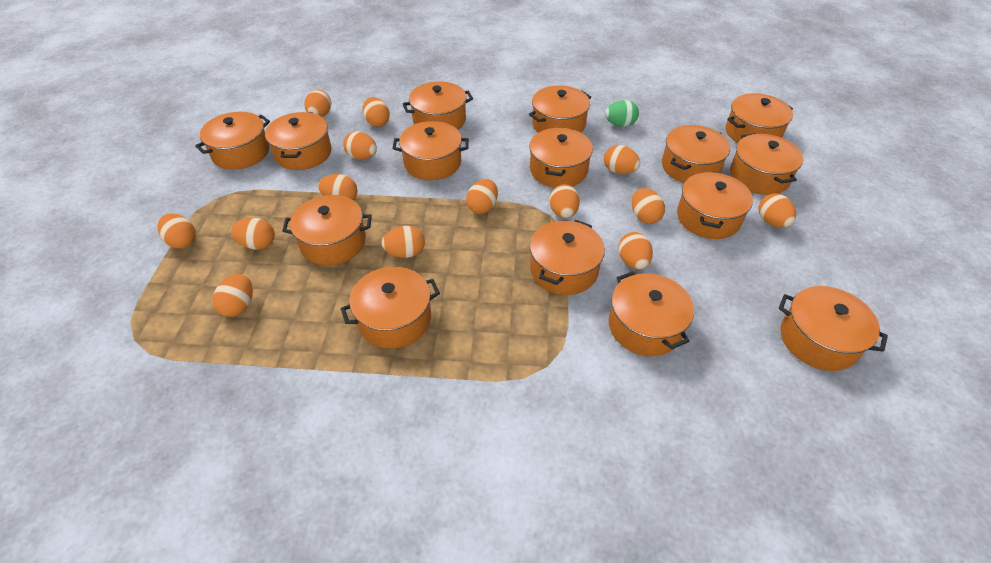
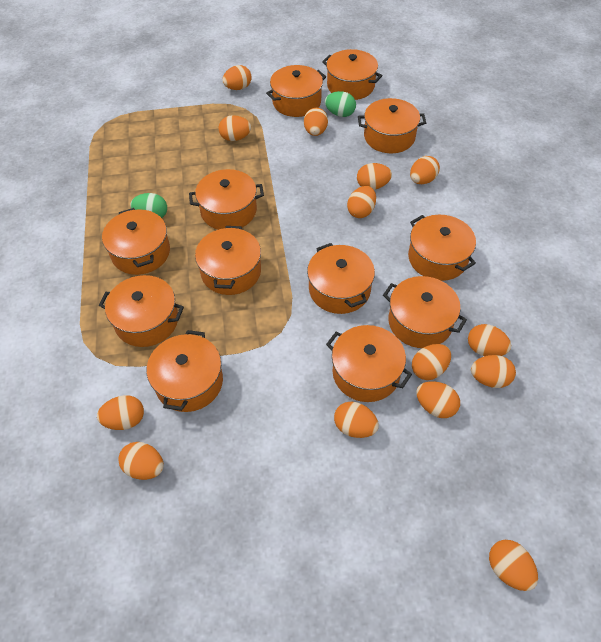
green egg: [605,100,639,127] = 1 -> [130,193,167,218] [325,91,356,117] = 2
orange pot: [195,112,270,170] [265,112,332,170] [282,195,372,265] [341,267,440,349] [392,121,469,180] [402,81,473,130] [529,85,591,133] [529,127,593,188] [530,220,605,295] [609,271,694,356] [662,125,730,183] [677,171,753,239] [726,93,793,143] [730,133,803,195] [779,286,888,371] = 15 -> [99,275,184,347] [102,208,170,275] [147,330,223,412] [189,169,264,230] [195,226,261,295] [266,65,326,117] [307,243,375,314] [322,49,382,100] [326,325,412,402] [358,98,426,153] [383,276,467,348] [408,215,476,281] = 12

